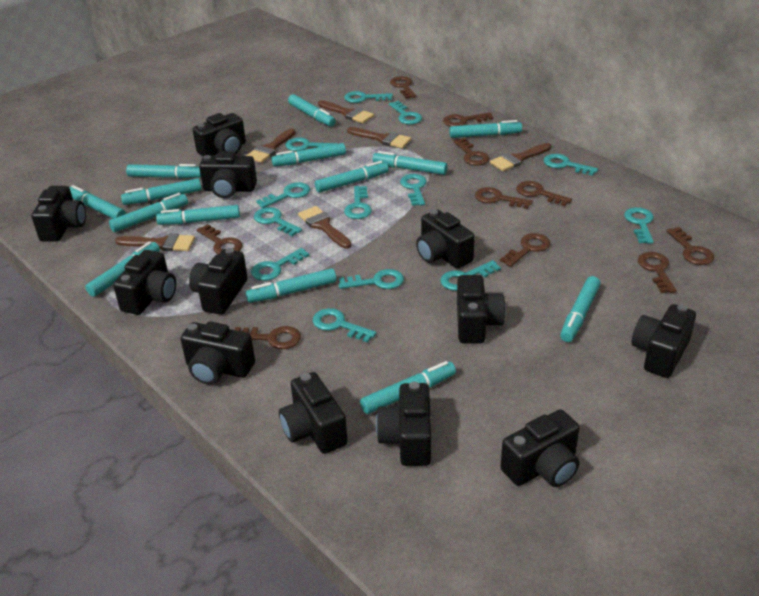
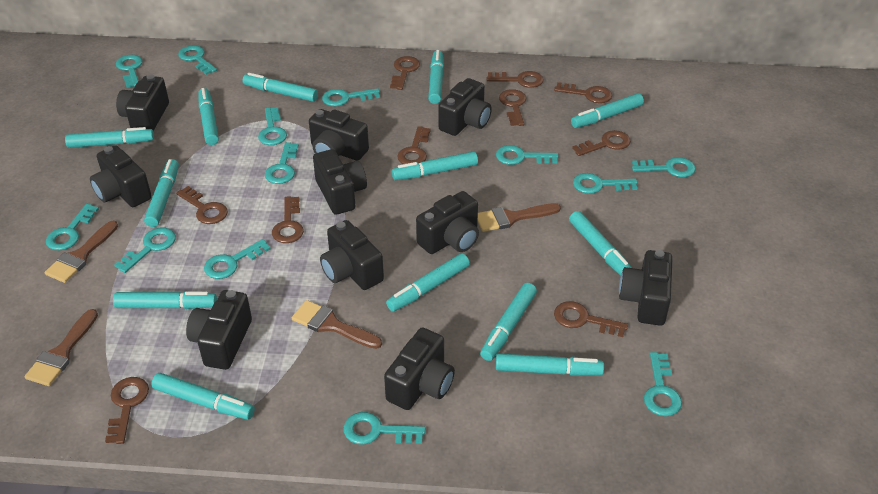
black camera: [31,186,86,242] [113,250,176,315] [181,321,255,385] [189,248,248,315] [193,113,246,157] [199,151,257,198] [279,372,348,454] [376,382,431,466] [416,210,475,269] [457,275,506,343] [500,409,580,487] [632,304,696,378] = 12 -> [90,145,152,207] [116,74,169,131] [186,290,252,370] [309,109,369,161] [313,149,367,215] [320,220,384,290] [384,327,455,410] [416,191,479,254] [438,78,492,136] [619,250,672,326] = 10
brown brush: [115,233,195,251] [246,128,295,163] [298,206,351,249] [318,100,374,123] [347,127,411,148] [490,143,551,171] = 6 -> [24,309,98,386] [45,221,118,283] [292,300,382,349] [478,203,561,232] = 4
turquoise marker: [69,185,126,219] [85,241,160,297] [109,193,188,232] [121,178,202,205] [126,164,201,179] [156,205,240,225] [246,268,337,303] [272,143,346,167] [288,94,336,127] [315,161,389,193] [360,361,456,414] [373,151,448,175] [449,120,522,138] [560,276,601,342] = 14 -> [65,127,154,148] [113,291,217,309] [144,159,179,227] [151,373,255,420] [198,88,219,145] [242,73,318,102] [386,253,470,312] [392,151,478,180] [428,50,444,104] [480,283,537,361] [496,353,604,376] [569,211,632,276] [571,93,644,128] = 13

